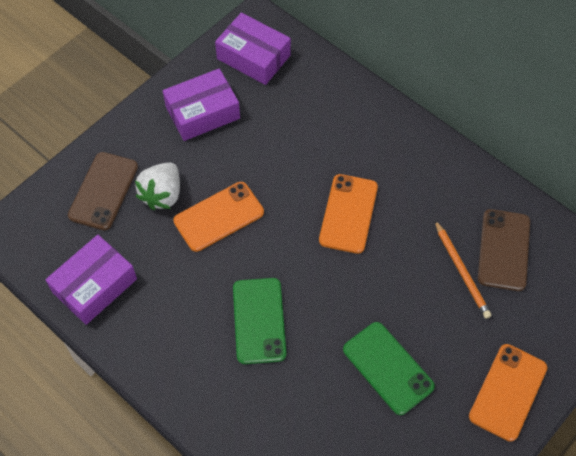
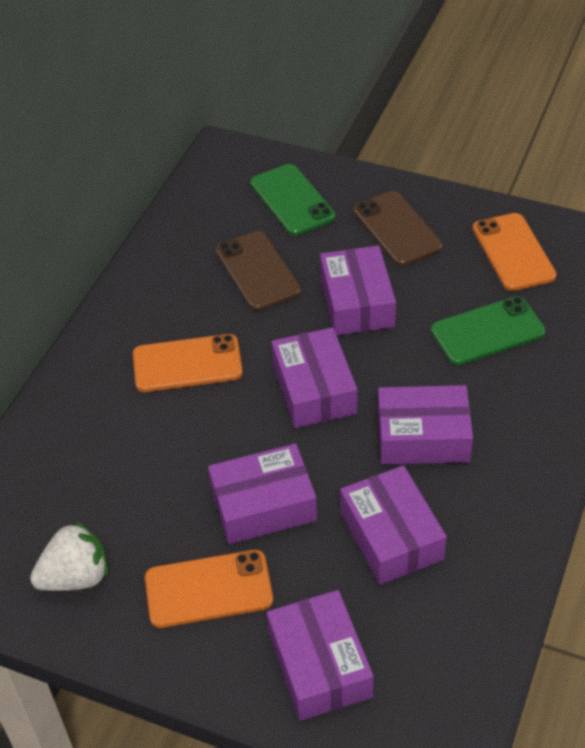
orange pencil: [435,220,492,319] = 1 -> none = 0
purple box: [45,235,137,325] [163,68,240,141] [215,13,291,85] = 3 -> [208,444,317,544] [267,590,374,721] [271,327,358,428] [320,246,396,335] [340,465,447,585] [377,385,473,465] = 6

